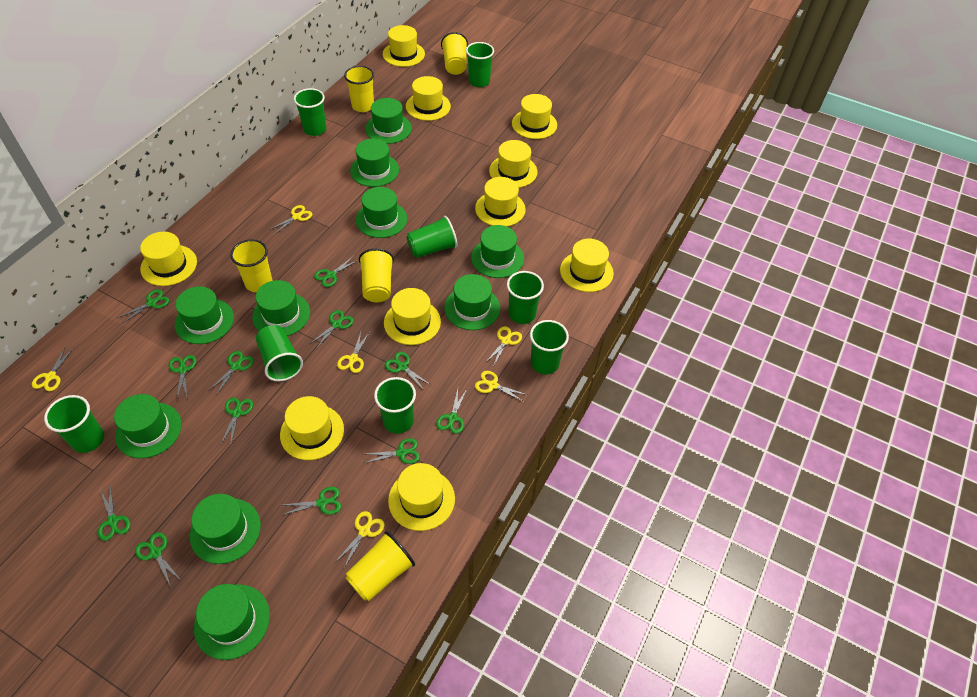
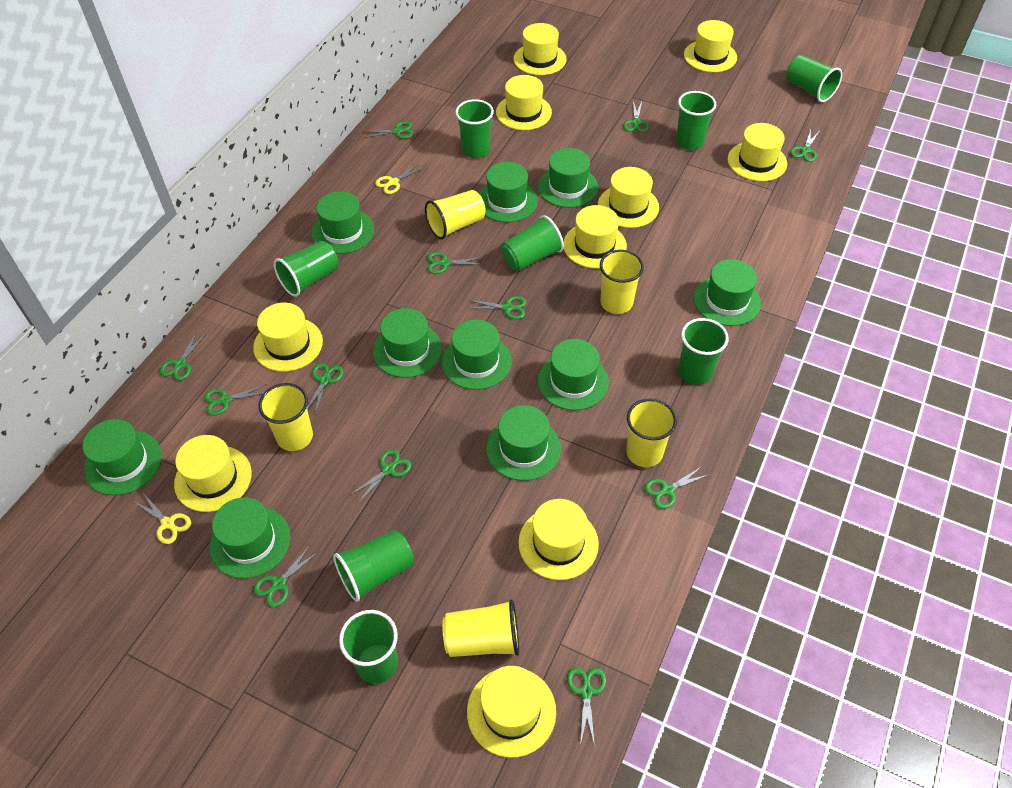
yellow scissors: [32,348,74,391] [269,205,313,235] [336,511,385,568] [337,332,370,373] [475,371,527,402] [485,326,522,367] = 6 -> [133,493,191,544] [375,163,425,194] = 2

